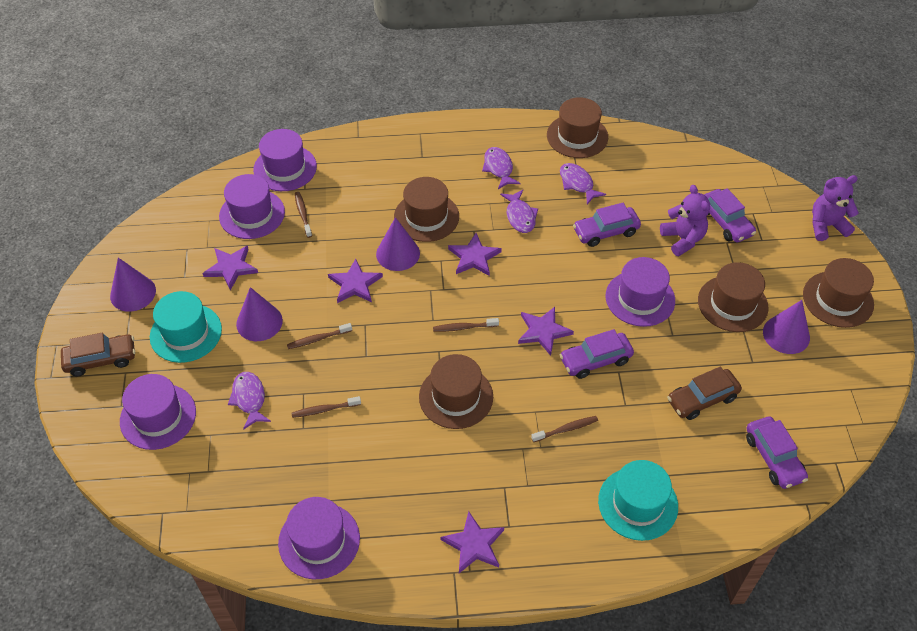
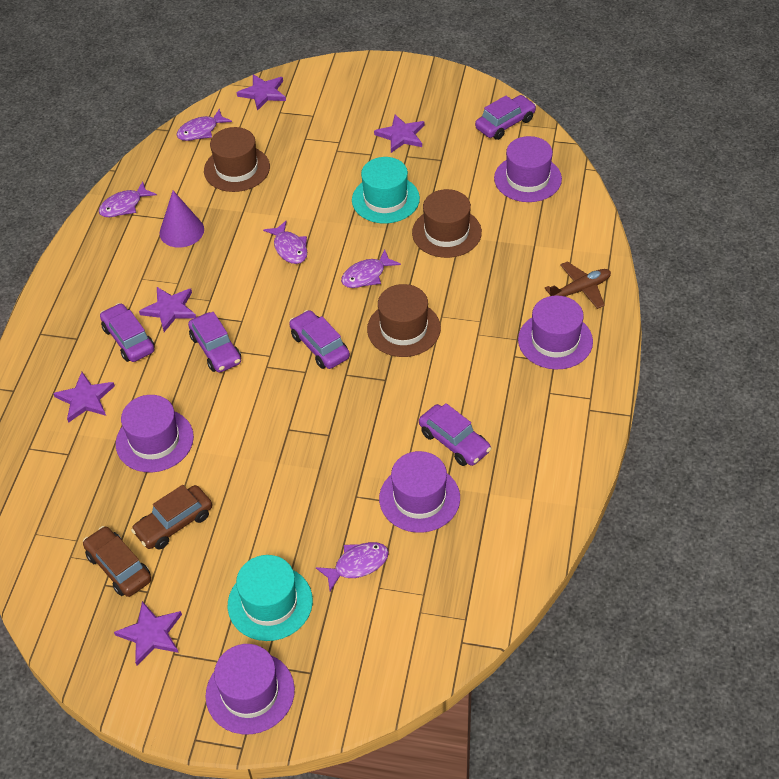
brown hat: [394,177,459,242] [419,354,493,429] [547,97,608,158] [698,262,769,332] [803,258,874,328] = 5 -> [204,127,270,192] [367,284,441,357] [412,189,482,258] = 3
brown plane: none = 0 -> [545,261,611,309] = 1
brown toothbrush: [287,323,352,349] [291,396,361,418] [295,192,312,238] [433,318,499,332] [531,416,598,442] = 5 -> none = 0
purple car: [560,329,634,379] [573,203,641,247] [704,188,756,242] [746,416,808,489] = 4 -> [100,303,155,362] [188,312,241,373] [289,310,350,369] [419,403,491,466] [475,95,536,140] = 5
purple cone: [110,258,156,312] [236,287,283,341] [376,217,420,271] [763,300,810,354] = 4 -> [160,190,204,248] = 1
purple fish: [228,372,271,430] [482,147,521,189] [500,190,538,233] [560,163,606,204] = 4 -> [99,181,157,217] [177,109,232,141] [263,221,307,264] [316,542,389,591] [341,249,401,288] = 5
purple teddy bear: [660,185,710,256] [812,175,859,241] = 2 -> none = 0

